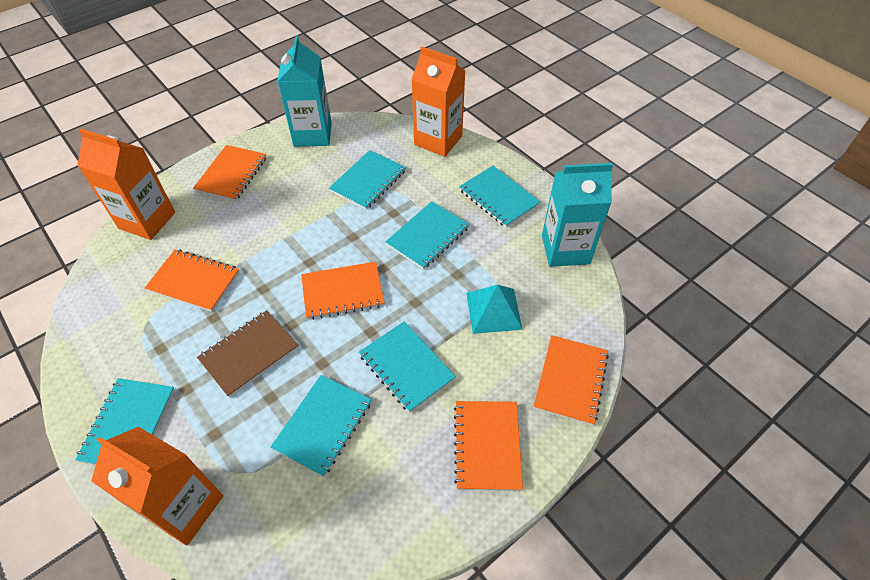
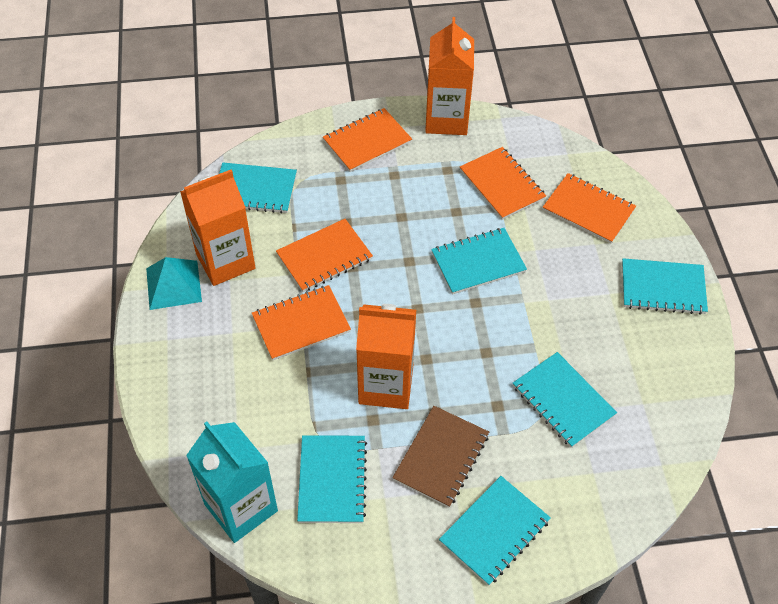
turquoise carton: [277,35,332,147] [542,163,613,267] = 2 -> [186,422,278,543] = 1

